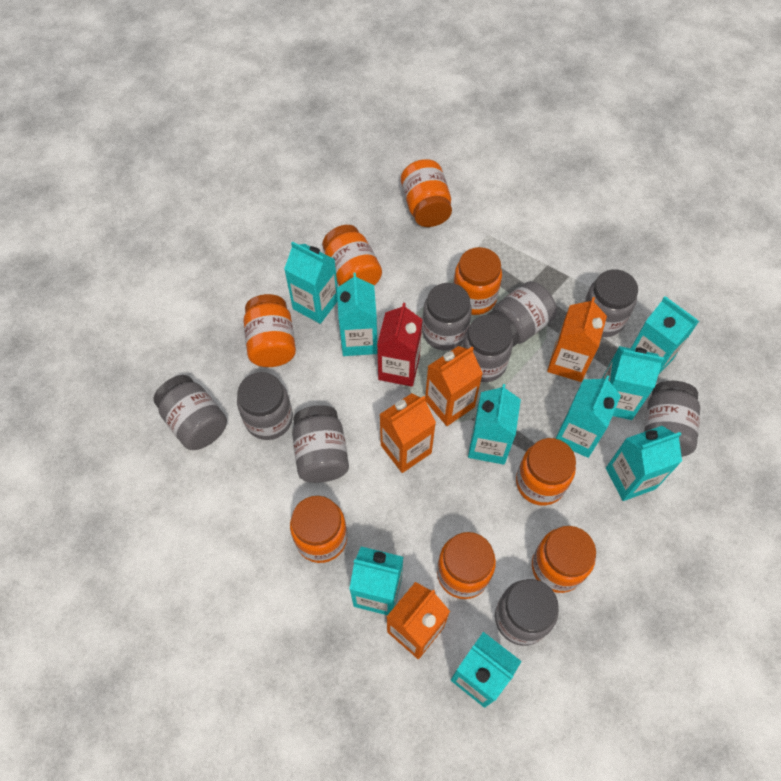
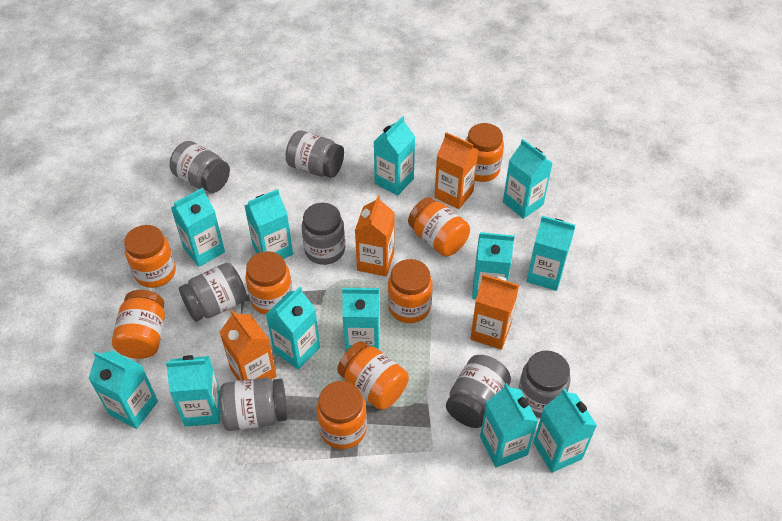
grey jar: [154,375,227,450] [237,372,293,440] [292,405,349,483] [422,283,472,351] [462,315,513,382] [487,281,557,348] [495,579,559,646] [584,269,638,337] [644,381,700,457] = 9 -> [170,141,230,193] [179,262,247,322] [220,378,287,431] [285,130,344,178] [301,203,345,265] [446,355,511,428] [518,351,571,418] = 7
red carton: [377,303,423,387] = 1 -> none = 0
turquoise carton: [284,241,338,324] [337,273,378,356] [349,546,403,615] [451,632,522,708] [468,384,521,465] [556,375,621,458] [602,346,664,420] [606,426,682,501] [631,296,699,374] = 9 -> [89,350,158,429] [165,355,220,427] [171,188,225,267] [244,189,293,259] [265,287,320,370] [342,288,380,352] [374,116,415,196] [472,232,514,300] [480,383,538,467] [503,139,553,219] [527,216,575,291] [533,388,597,473] = 12

